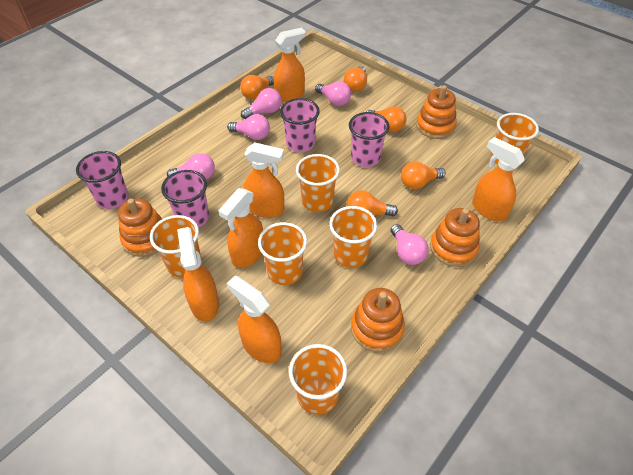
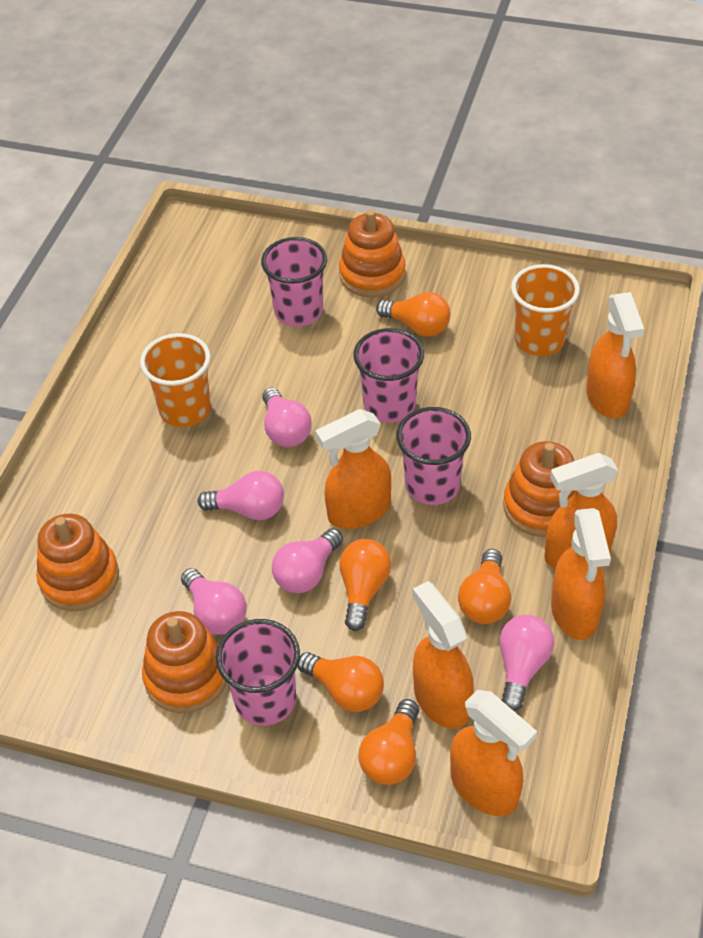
orange cup: [150,215,202,278] [258,222,307,285] [289,344,347,415] [296,154,340,212] [329,206,377,268] [491,113,539,165] = 6 -> [140,333,211,427] [511,264,580,356] = 2

